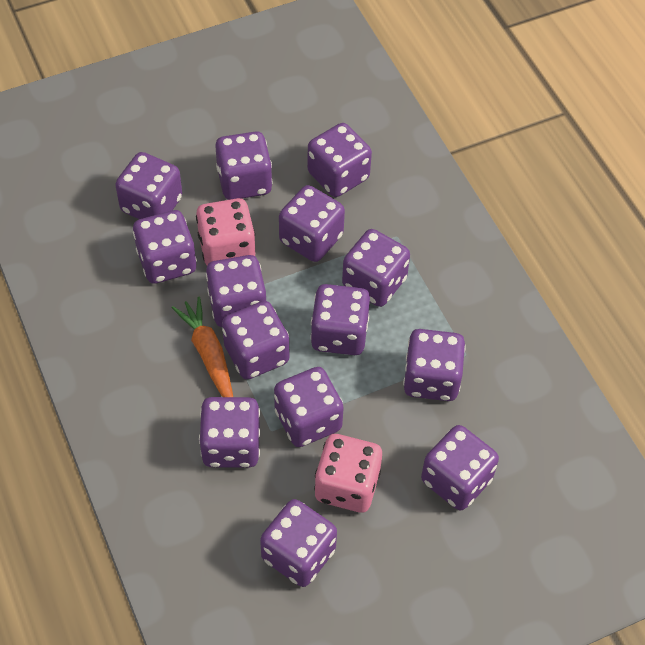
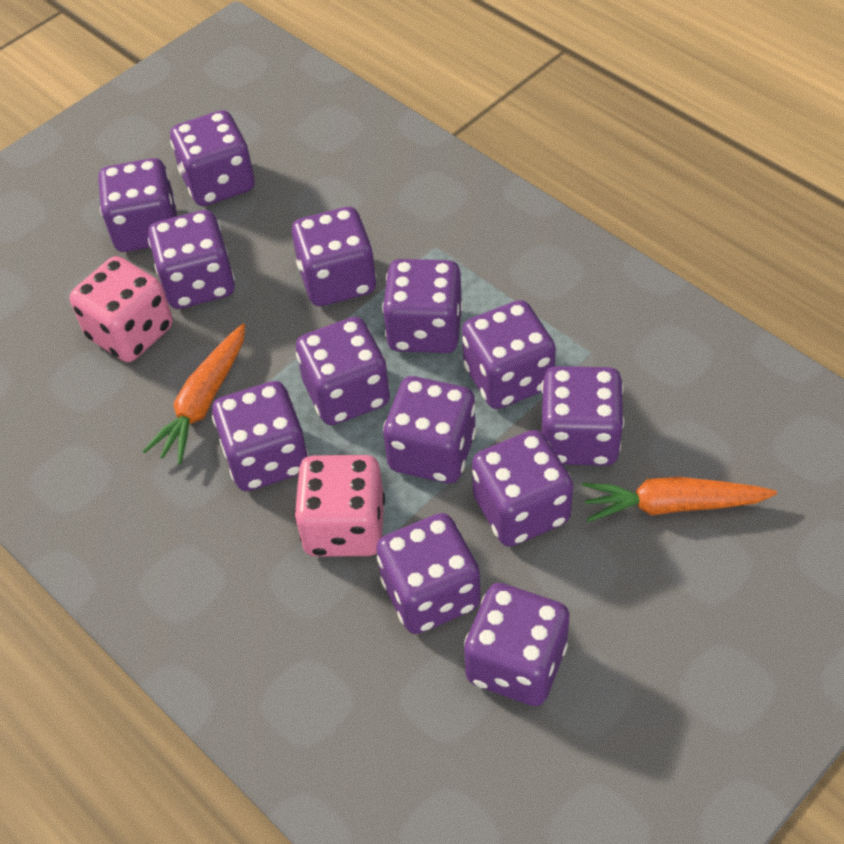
orange carrot: [172,297,233,397] = 1 -> [143,324,245,464] [582,477,777,522] = 2
purple dice: [115,152,182,219] [133,210,197,284] [199,397,260,468] [206,255,266,327] [215,131,273,200] [222,301,289,379] [260,499,337,587] [274,367,344,447] [279,185,345,262] [307,123,372,197] [310,284,370,355] [342,229,410,307] [403,329,466,401] [421,425,499,510] = 14 -> [98,158,177,252] [148,210,235,309] [170,110,255,206] [212,381,309,491] [292,207,377,306] [296,317,390,425] [376,513,481,634] [382,259,463,353] [383,376,476,483] [462,300,556,409] [464,583,569,706] [472,430,573,547] [541,366,624,466] = 13

